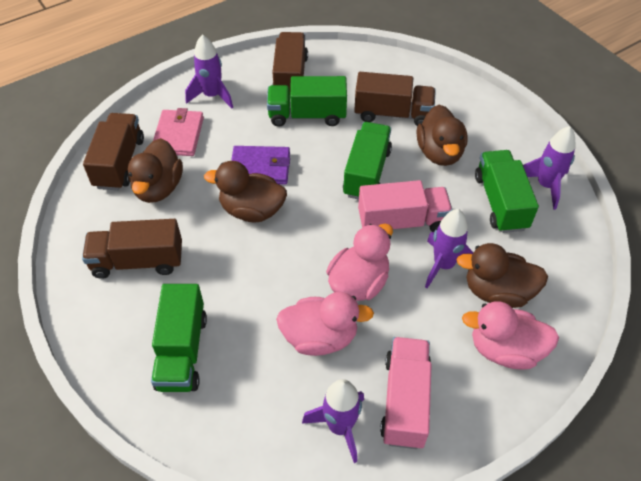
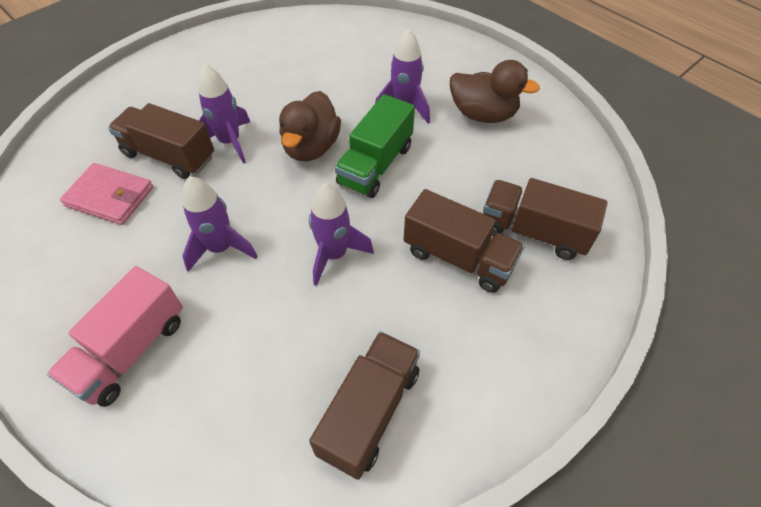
brown duck: [128,138,183,203] [204,161,287,222] [417,105,468,166] [457,243,548,308] = 4 -> [279,91,341,161] [450,60,540,123] = 2
green truck: [151,284,207,392] [267,76,347,127] [343,122,392,199] [475,150,539,233] = 4 -> [334,94,415,198] = 1
pink duck: [276,292,374,356] [326,224,393,301] [462,301,559,369] = 3 -> none = 0
pink truck: [358,180,452,232] [380,337,432,449] = 2 -> [47,266,183,407] = 1
purple wallet: [231,146,290,185] = 1 -> none = 0

